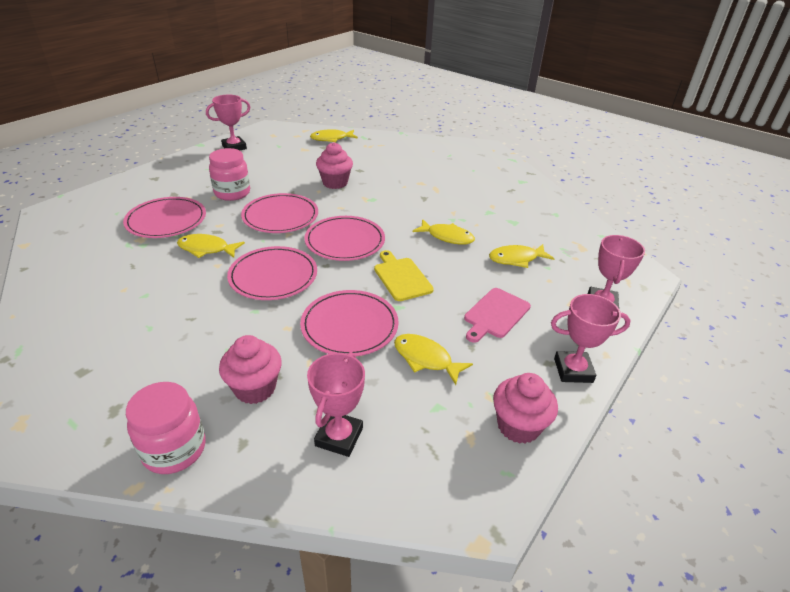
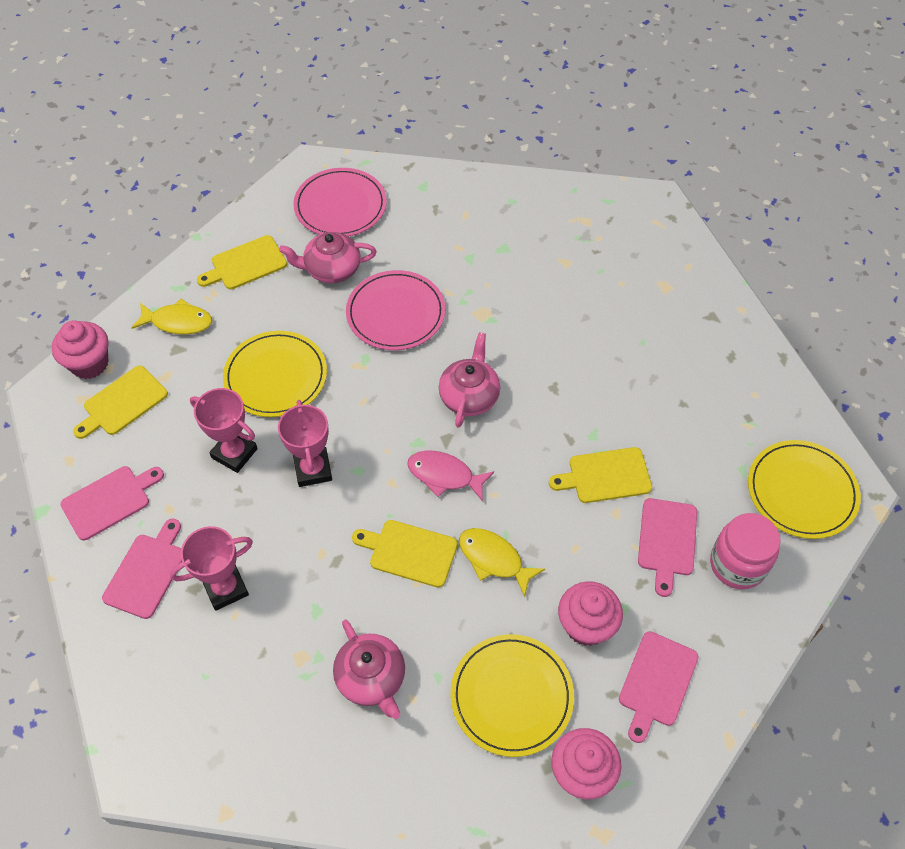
pink cutting board: [464,288,531,343] = 1 -> [60,466,164,541] [102,518,182,619] [619,631,699,743] [638,498,697,597] = 4
pink fish: none = 0 -> [407,450,494,502] = 1
pink jar: [126,382,205,474] [209,148,250,201] = 2 -> [710,513,781,589] = 1
pink plate: [123,197,206,238] [227,246,317,300] [241,193,318,233] [300,290,399,356] [305,216,385,261] = 5 -> [293,168,387,237] [346,270,445,350] = 2
pink teapot: none = 0 -> [279,232,377,283] [333,620,405,719] [439,332,500,428] = 3
pink trophy: [206,95,250,150] [307,352,365,457] [551,294,631,383] [588,235,645,308] = 4 -> [170,526,253,611] [190,388,258,473] [278,400,332,487] = 3
yellow cutting board: [374,250,434,301] = 1 -> [73,366,168,439] [197,235,287,289] [352,520,458,588] [549,447,652,503] = 4
yellow fish: [177,234,245,258] [310,129,358,142] [394,334,473,385] [412,219,475,244] [489,244,555,268] = 5 -> [132,298,212,335] [459,528,545,597] = 2
yellow plate: none = 0 -> [223,331,327,417] [450,634,574,757] [748,440,861,539] = 3

